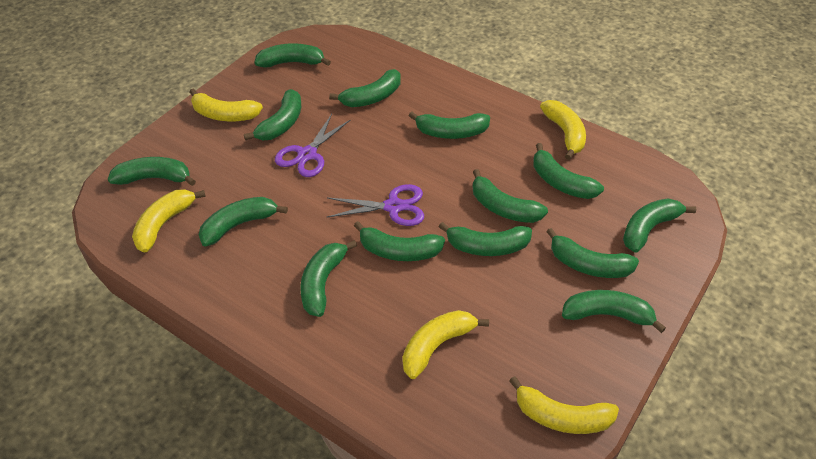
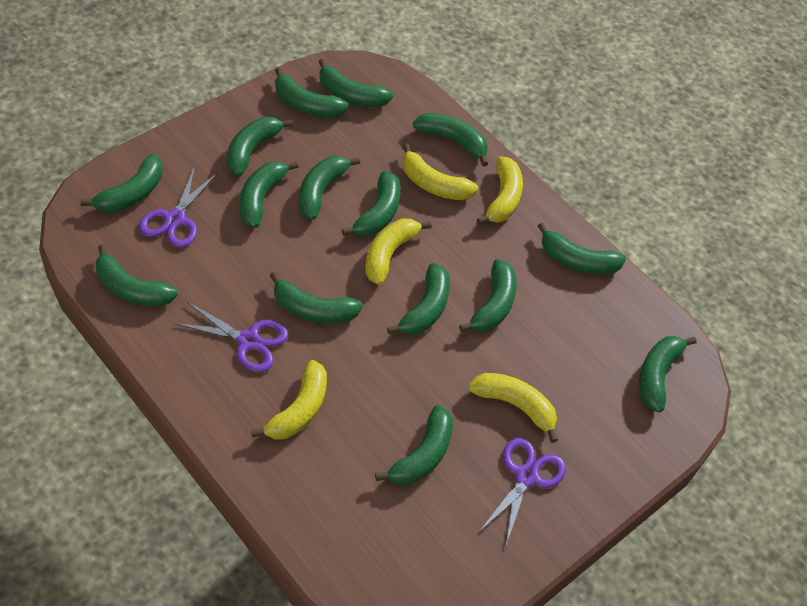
green banana: [108,157,196,186] [199,197,288,246] [244,89,301,140] [254,43,331,68] [300,240,357,317] [329,69,401,107] [354,221,445,261] [409,112,490,139] [439,222,532,256] [472,169,548,223] [533,143,604,199] [546,228,639,278] [562,290,666,333] [623,198,696,253] = 14 -> [81,154,163,213] [96,244,178,307] [227,117,293,176] [239,161,298,228] [270,272,363,324] [275,67,349,118] [299,156,360,220] [318,59,393,107] [342,171,401,237] [375,405,453,485] [387,263,450,335] [413,113,489,167] [459,259,517,332] [538,223,626,274] [639,336,697,412] = 15
purple scissors: [275,114,350,177] [327,184,424,226] = 2 -> [139,166,218,248] [174,302,288,372] [478,438,566,548] = 3

